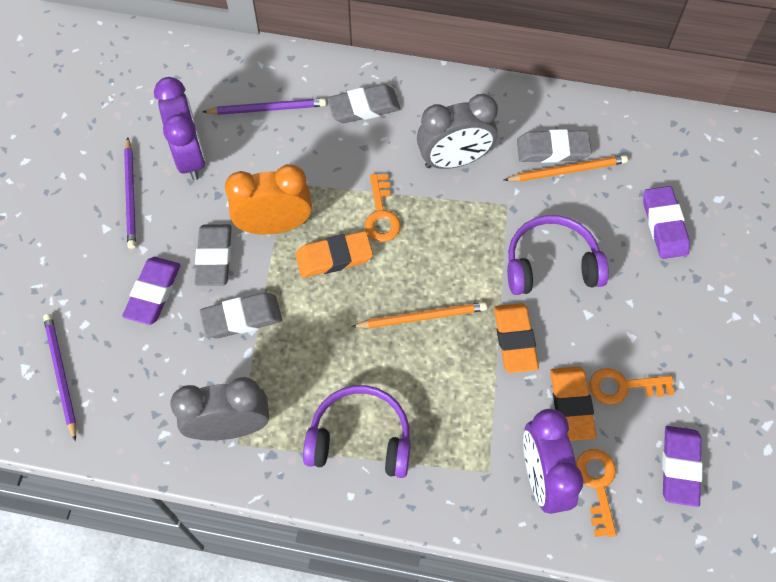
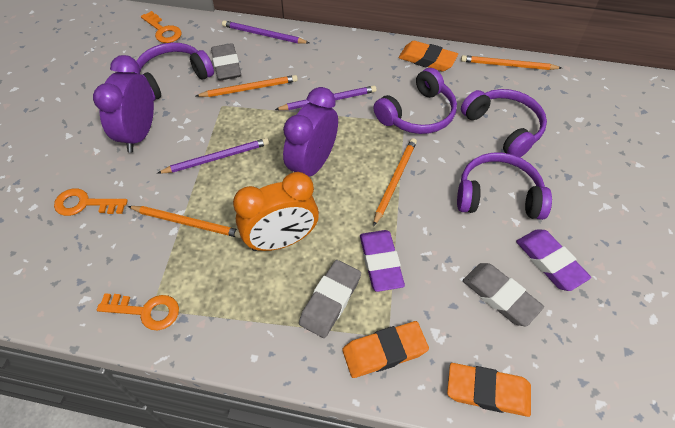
grey clock: [170,377,269,440] [417,94,498,169] = 2 -> none = 0
grey eraser: [195,224,232,286] [200,293,282,338] [327,84,400,123] [517,129,592,163] = 4 -> [211,43,241,81] [299,260,361,338] [463,263,544,326] = 3
orange pencil: [351,302,487,328] [504,155,628,182] = 2 -> [128,206,241,238] [196,75,298,97] [373,138,417,226] [461,55,561,70] = 4
purple eraser: [122,257,181,325] [643,186,690,259] [662,426,703,507] = 3 -> [360,230,405,292] [516,229,591,291] = 2
purple headphones: [303,385,411,478] [507,215,609,295] = 2 -> [134,43,214,101] [374,68,457,134] [457,153,552,220] [461,89,547,157] = 4

